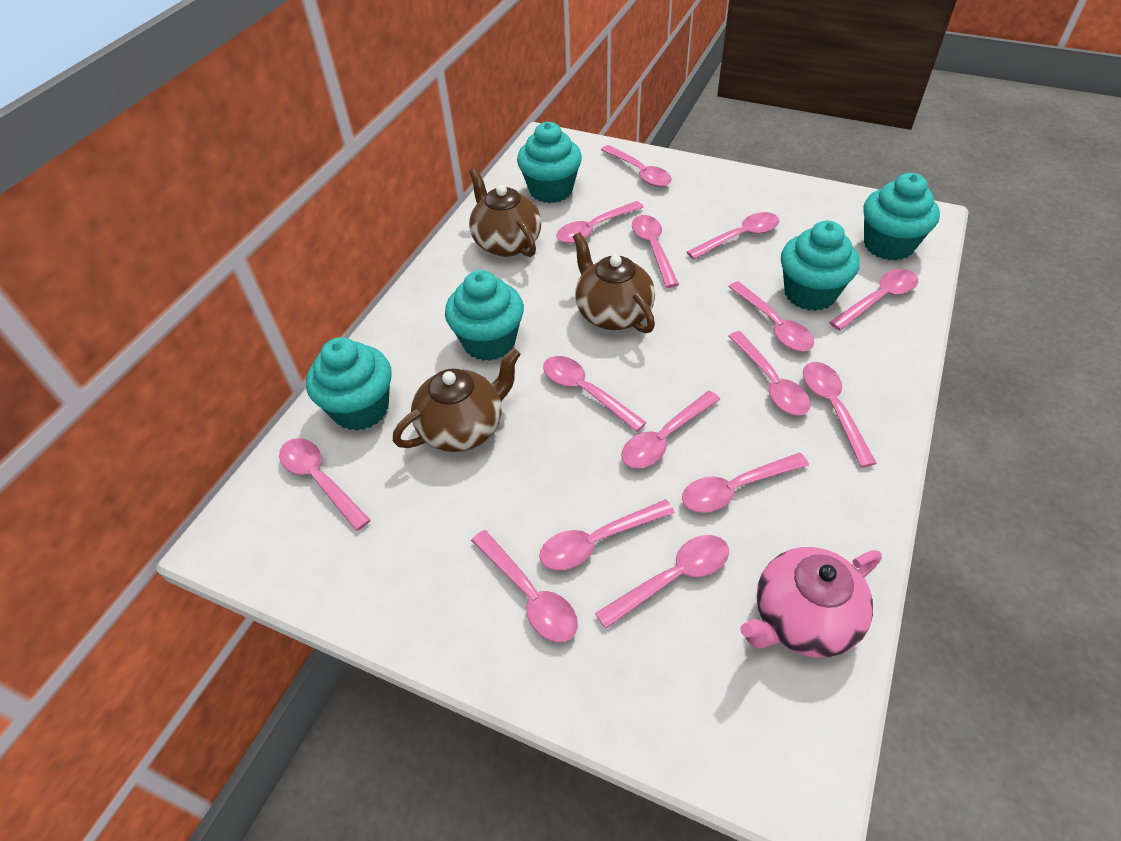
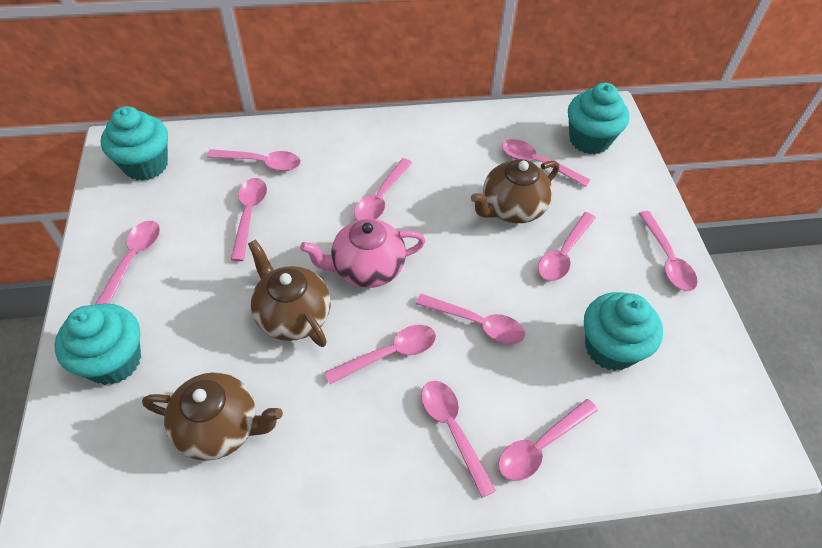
pink spoon: [279,438,371,531] [471,530,578,643] [539,500,675,571] [543,356,647,432] [556,201,643,244] [595,535,729,629] [601,145,672,187] [621,391,720,468] [632,215,679,288] [682,453,809,513] [687,212,779,259] [728,281,814,351] [728,331,810,415] [803,362,877,467] [829,269,918,331] = 15 -> [95,221,160,305] [207,149,301,171] [231,178,267,261] [324,325,436,384] [354,158,412,220] [416,294,525,344] [421,381,496,498] [498,399,598,481] [502,139,590,187] [538,212,596,281] [638,211,698,291] = 11
turquoise cupcake: [306,337,392,431] [445,270,524,361] [517,122,582,203] [781,221,860,311] [864,173,940,260] = 5 -> [54,303,141,385] [101,106,168,181] [568,83,629,155] [584,292,663,371] = 4

